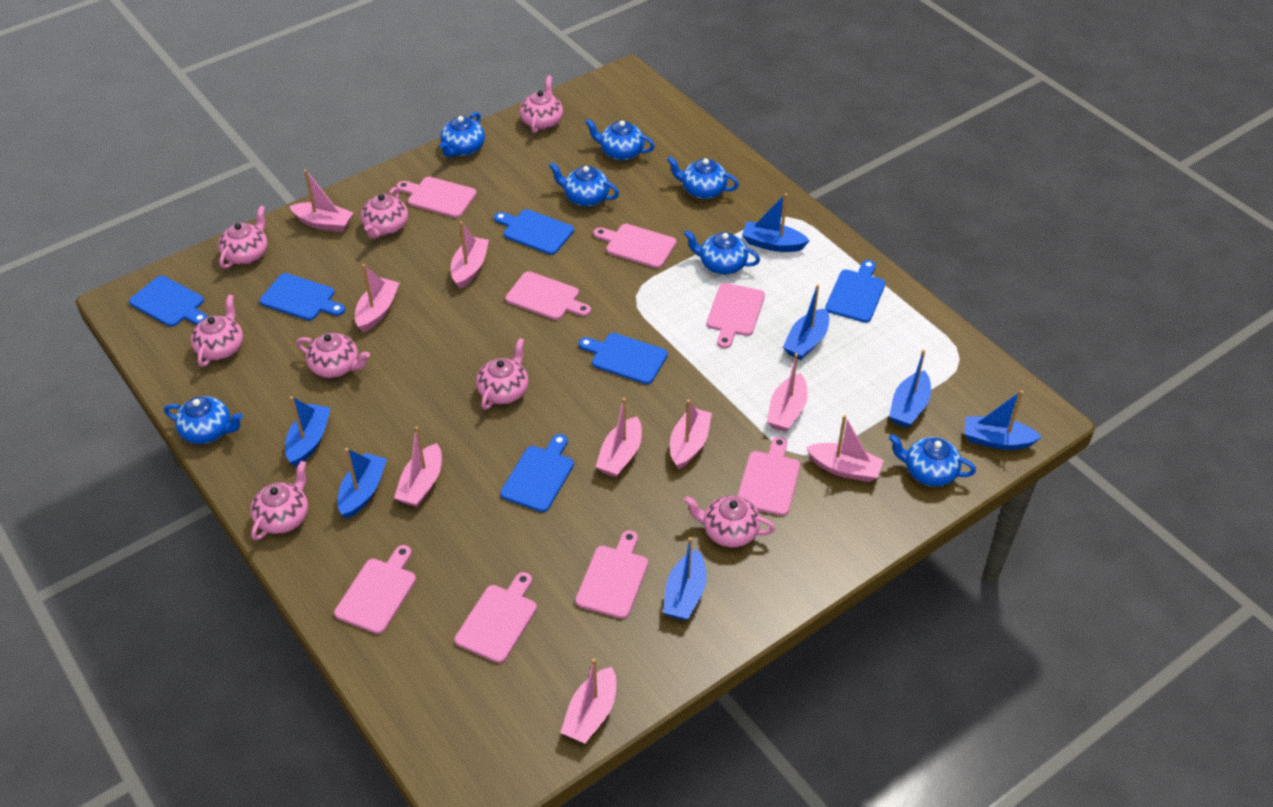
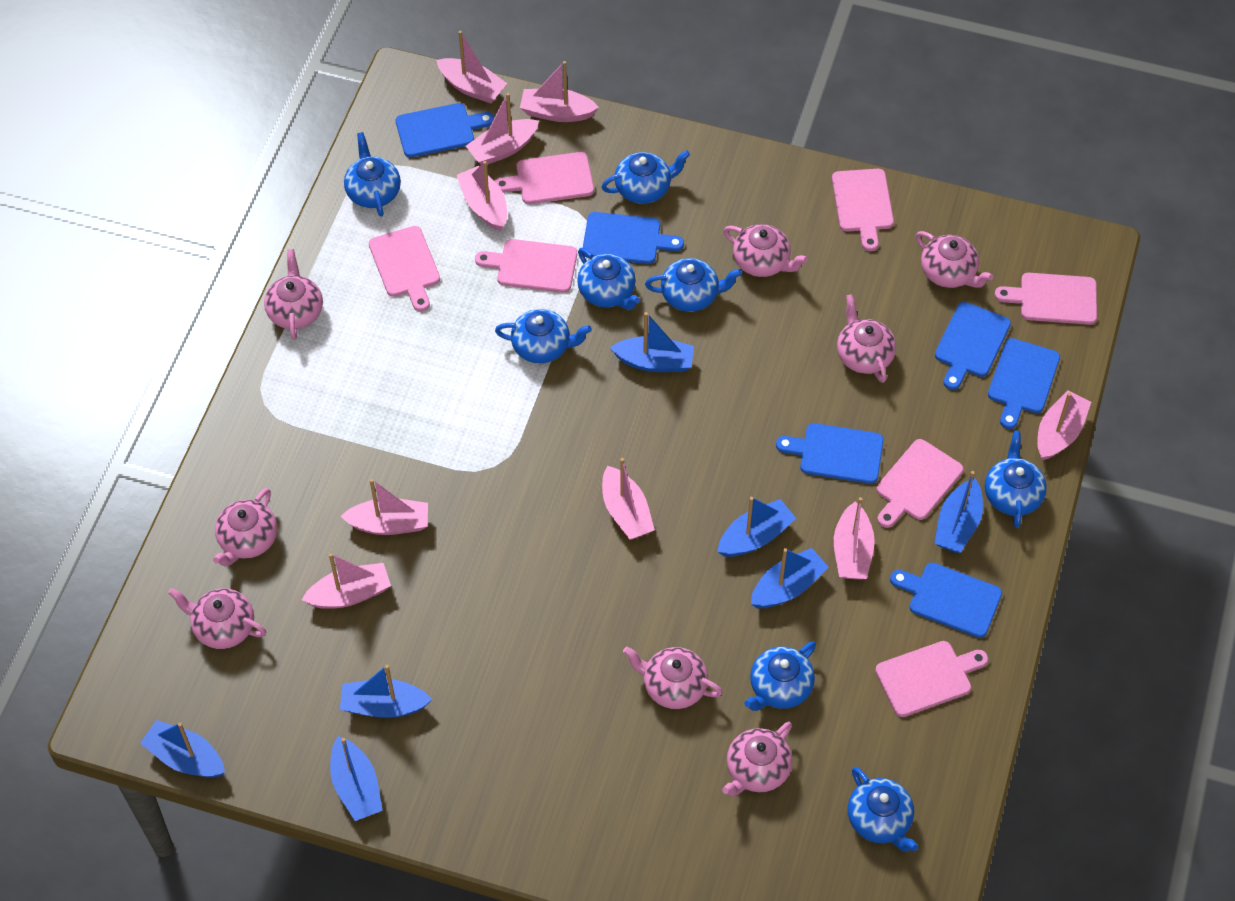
blue teapot: [164,396,243,444] [439,112,485,157] [549,163,619,207] [585,119,655,161] [667,157,739,199] [684,230,760,275] [889,434,976,487] = 7 -> [344,132,401,217] [495,309,592,363] [577,248,640,310] [602,150,690,204] [645,258,742,312] [744,641,816,711] [848,767,918,852] [985,430,1047,528] = 8
pink cutting board: [334,545,416,634] [397,177,477,218] [455,572,537,663] [506,271,591,320] [575,530,648,619] [594,224,677,268] [707,283,765,349] [738,437,800,516] = 8 -> [369,226,440,312] [475,239,577,293] [494,152,594,204] [832,169,894,251] [875,641,988,717] [876,439,963,528] [994,273,1097,325] = 7

